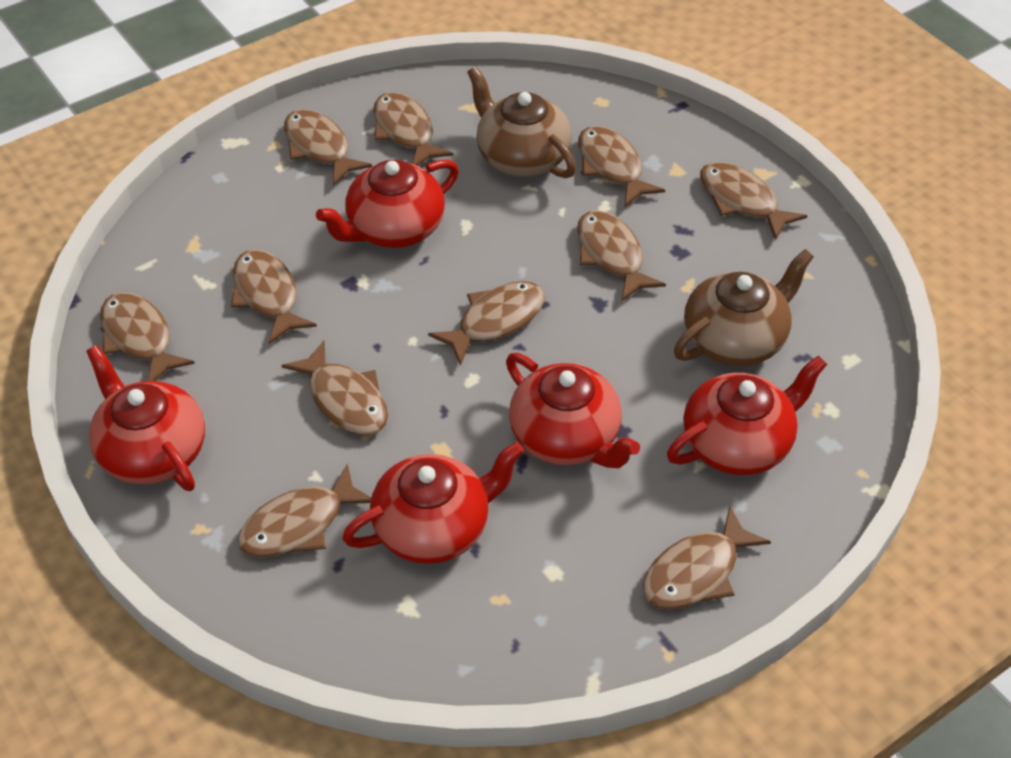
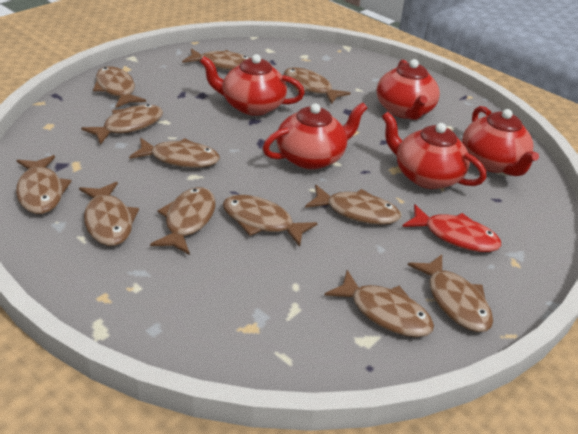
brown fish: [100,292,195,381] [231,249,317,344] [237,464,371,557] [282,340,388,435] [284,109,372,186] [373,92,453,166] [428,281,545,366] [577,210,666,301] [578,126,665,207] [643,506,771,610] [700,162,807,241] = 11 -> [16,155,72,214] [79,182,139,246] [81,104,163,145] [93,66,146,108] [129,138,220,168] [150,187,216,255] [182,49,249,71] [223,195,317,247] [284,68,351,104] [305,185,401,225] [325,270,434,337] [408,254,493,332] = 12
brown teapot: [467,66,576,178] [674,249,814,366] = 2 -> none = 0
red fish: none = 0 -> [402,204,501,252] = 1

